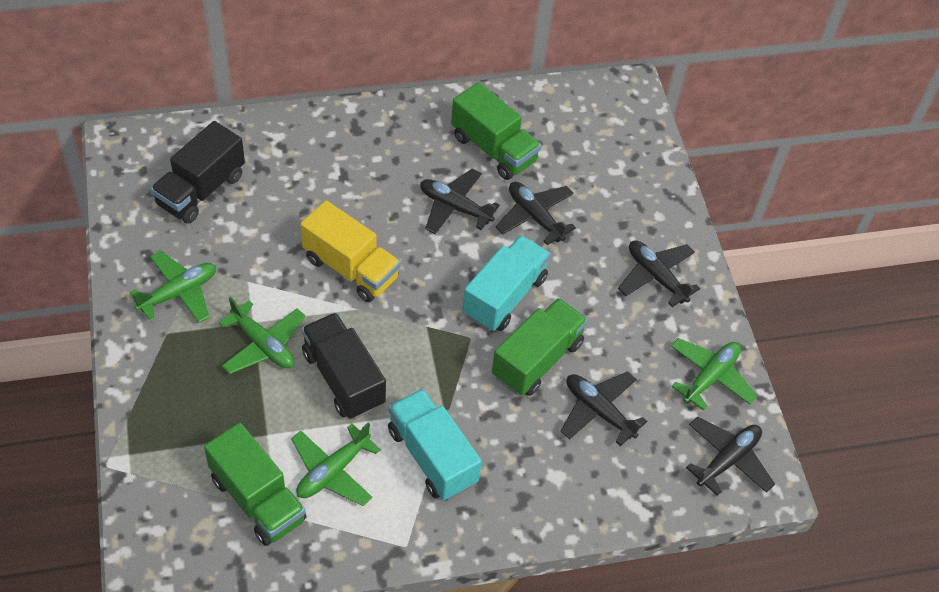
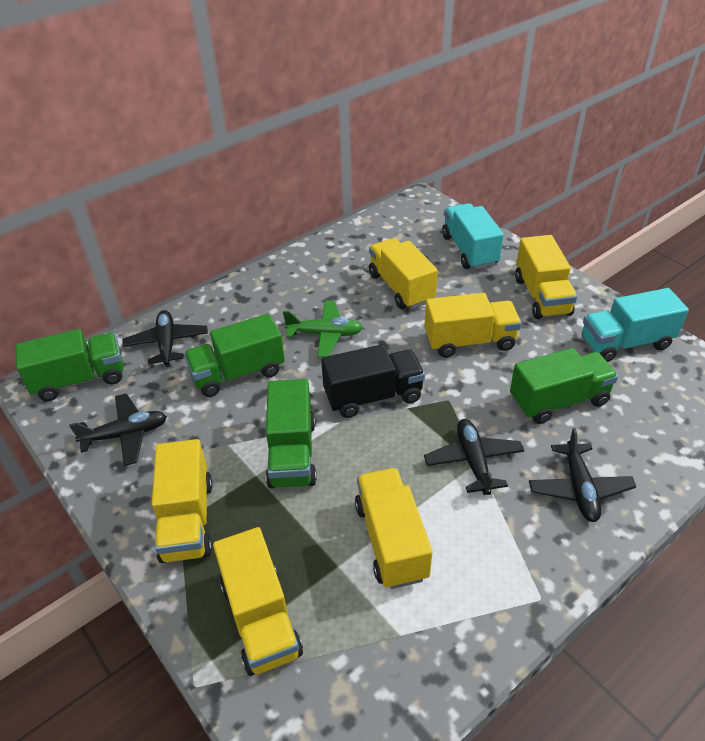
black plane: [420,168,500,234] [496,182,576,245] [561,371,647,446] [618,240,700,307] [686,416,775,495] = 5 -> [69,393,167,466] [122,310,208,367] [424,419,524,495] [529,428,636,522] = 4
black truck: [151,121,245,224] [302,313,386,419] = 2 -> [321,344,425,418] = 1
green plane: [130,251,216,323] [219,297,305,374] [291,422,381,506] [671,338,757,410] = 4 -> [283,301,363,358] = 1
green truck: [204,423,307,546] [451,82,541,180] [492,298,588,396] = 3 -> [16,329,124,401] [184,314,285,397] [266,379,317,489] [510,348,618,424] = 4
yellow truck: [300,200,401,302] = 1 -> [152,439,213,563] [213,527,303,676] [355,468,432,589] [369,238,438,309] [424,293,522,358] [515,235,577,319] = 6

